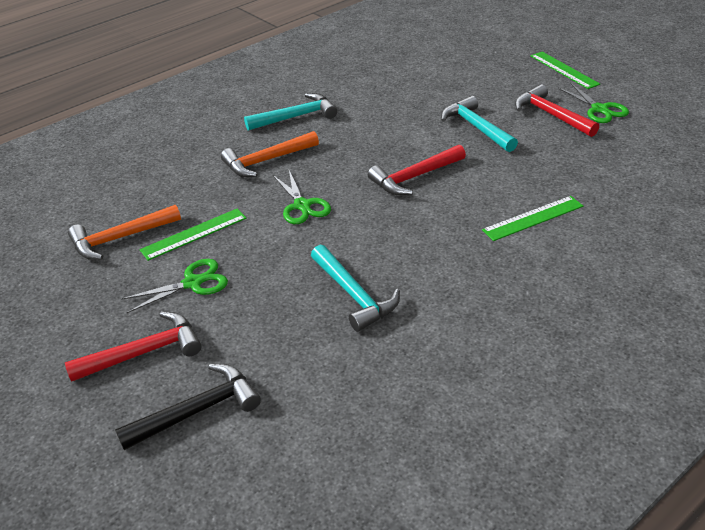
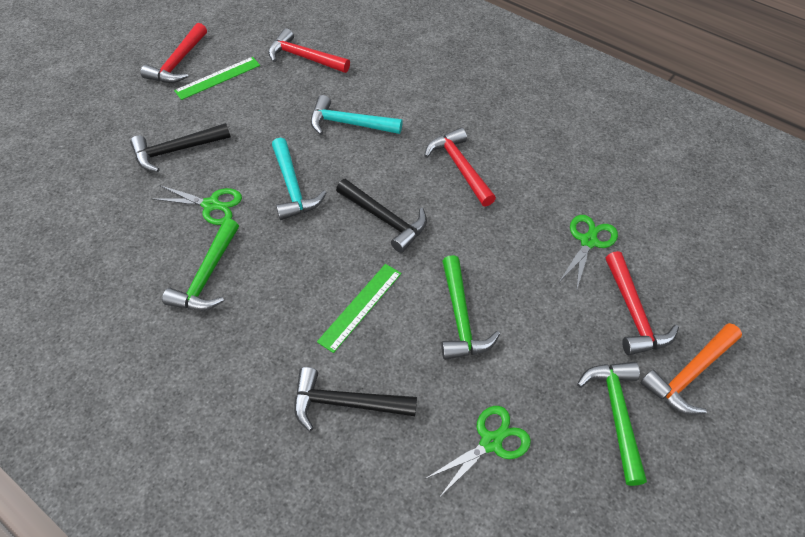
black hammer: [115,364,261,450] = 1 -> [130,123,230,172] [294,367,417,431] [336,179,427,253] = 3
green hammer: none = 0 -> [162,218,239,311] [441,255,500,360] [577,362,647,486] = 3
green ruler: [140,209,246,261] [482,196,583,241] [531,52,600,89] = 3 -> [174,57,260,100] [317,264,401,353] = 2
orange hammer: [68,205,181,260] [221,131,319,177] = 2 -> [640,323,742,415] = 1
red hammer: [65,311,202,382] [368,145,466,195] [515,84,599,137] = 3 -> [141,23,207,83] [268,28,350,73] [424,128,496,207] [606,251,679,355] = 4
turquoise hammer: [244,93,337,131] [311,245,400,332] [441,96,518,152] = 3 -> [272,138,327,220] [310,95,403,135] = 2

